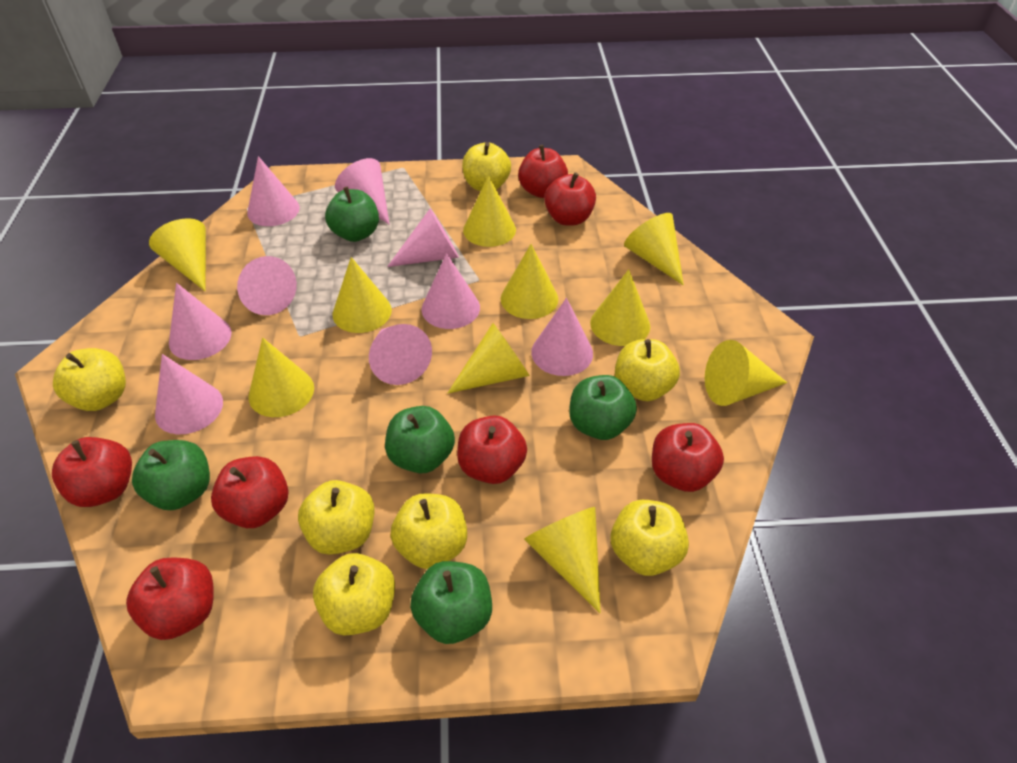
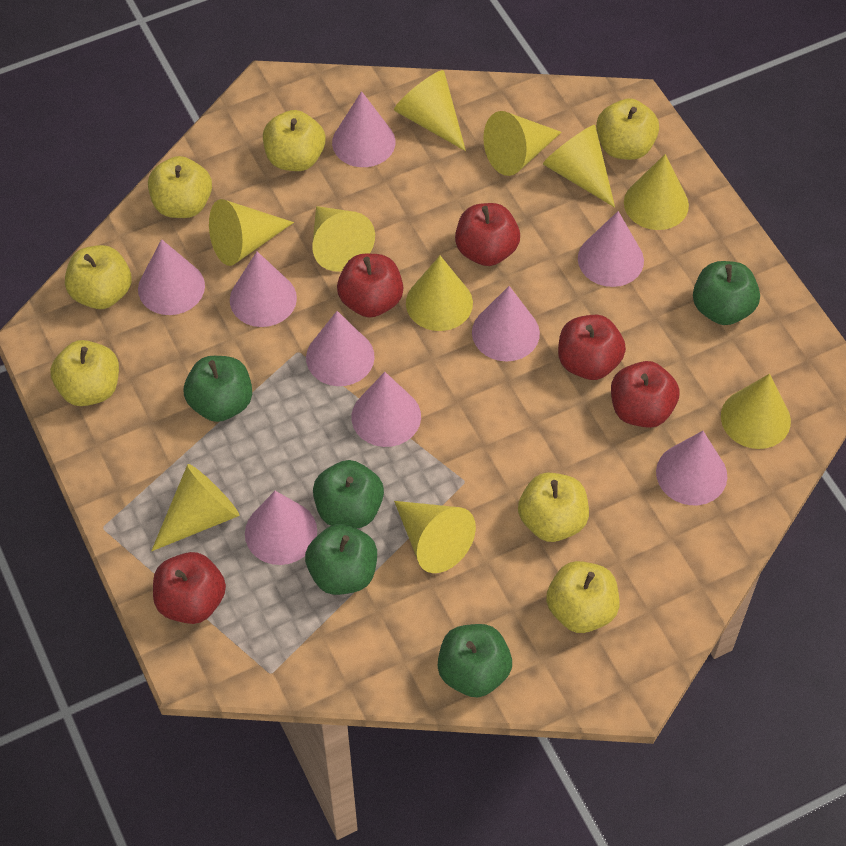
red apple: [52,437,132,507] [126,557,214,640] [211,456,289,528] [457,415,527,484] [518,145,568,198] [544,172,596,226] [652,423,724,492] = 7 -> [153,552,226,624] [337,254,403,318] [455,203,520,266] [558,315,626,380] [611,361,680,428] = 5

